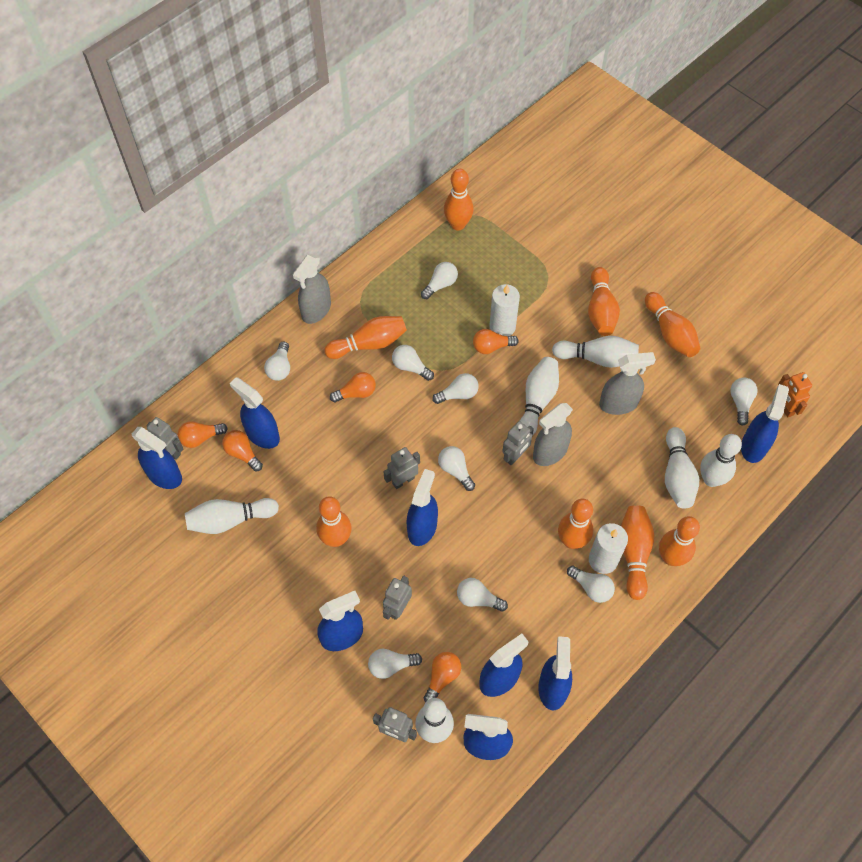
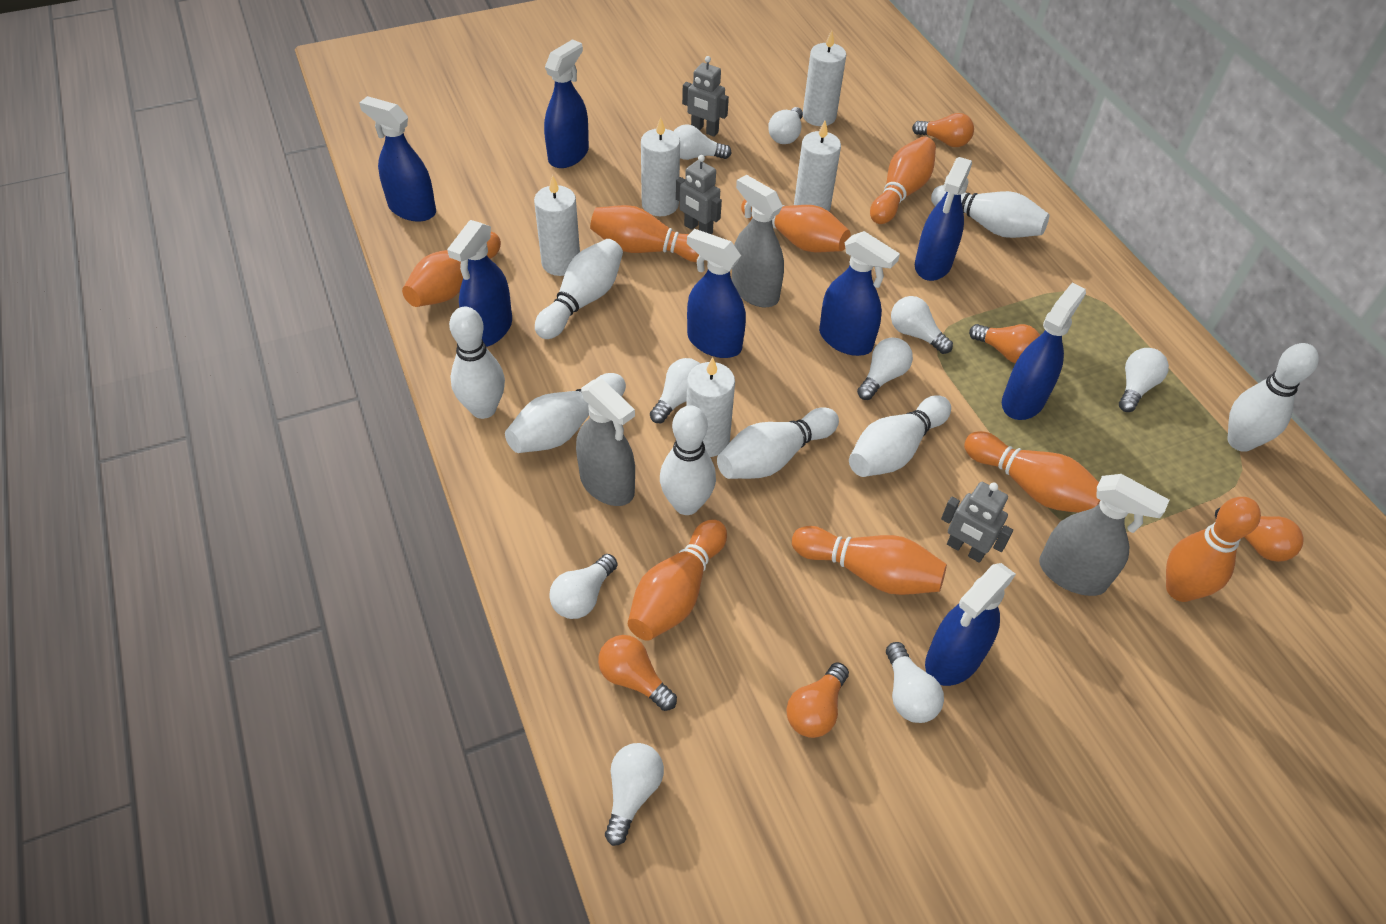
grey robot: [146,417,183,460] [373,707,417,742] [383,447,420,489] [383,575,412,620] [502,421,534,465] = 5 -> [676,155,722,234] [682,56,729,137] [941,482,1013,563] = 3
orange robot: [778,372,812,417] = 1 -> none = 0
white bowling pin: [185,498,279,534] [415,698,454,743] [520,357,559,435] [552,336,639,368] [665,427,699,509] [700,434,742,487] = 6 -> [449,307,505,419] [505,373,626,453] [535,239,623,339] [660,405,716,515] [717,407,839,479] [849,395,951,477] [931,185,1049,238] [1227,343,1319,452] = 8
white candle: [489,284,520,336] [589,523,628,574] = 2 -> [534,175,580,276] [641,117,680,216] [686,357,735,457] [794,121,841,211] [803,30,846,126] = 5

